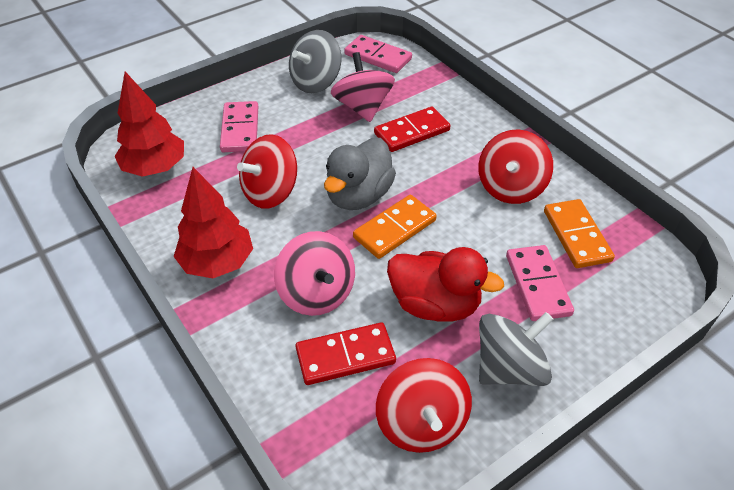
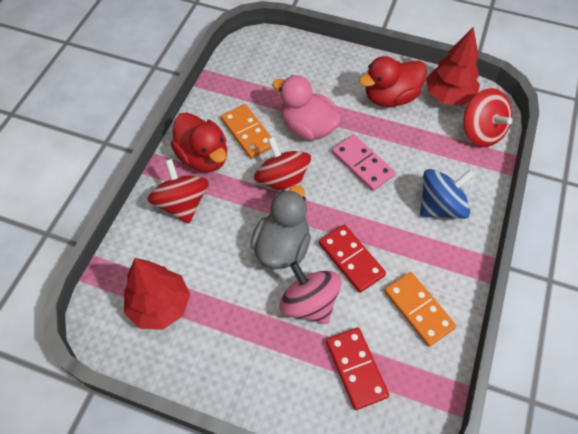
blue spinning top: none = 0 -> [420,169,475,219] = 1
grey spinning top: [289,30,342,93] [479,312,554,386] = 2 -> none = 0
pink domino: [220,101,258,152] [344,35,412,73] [506,245,574,321] = 3 -> [332,134,395,191] = 1
pink duck: none = 0 -> [272,75,341,140] = 1
pink spinning top: [274,231,355,316] [331,52,395,122] = 2 -> [279,262,342,324] = 1
red duck: [387,247,504,322] = 1 -> [170,112,227,172] [359,56,427,107] = 2

